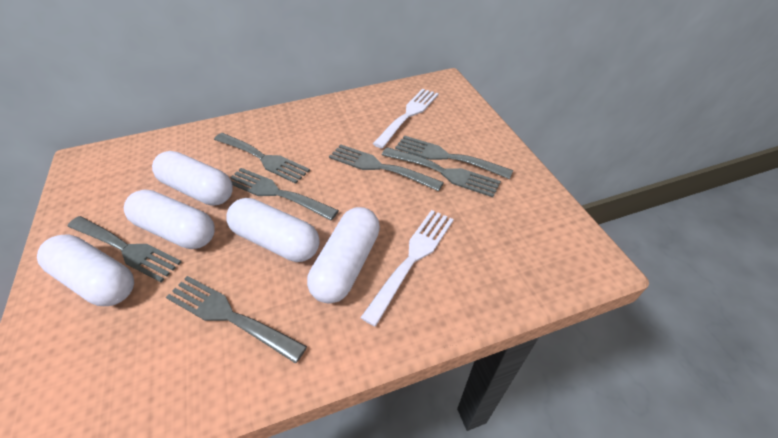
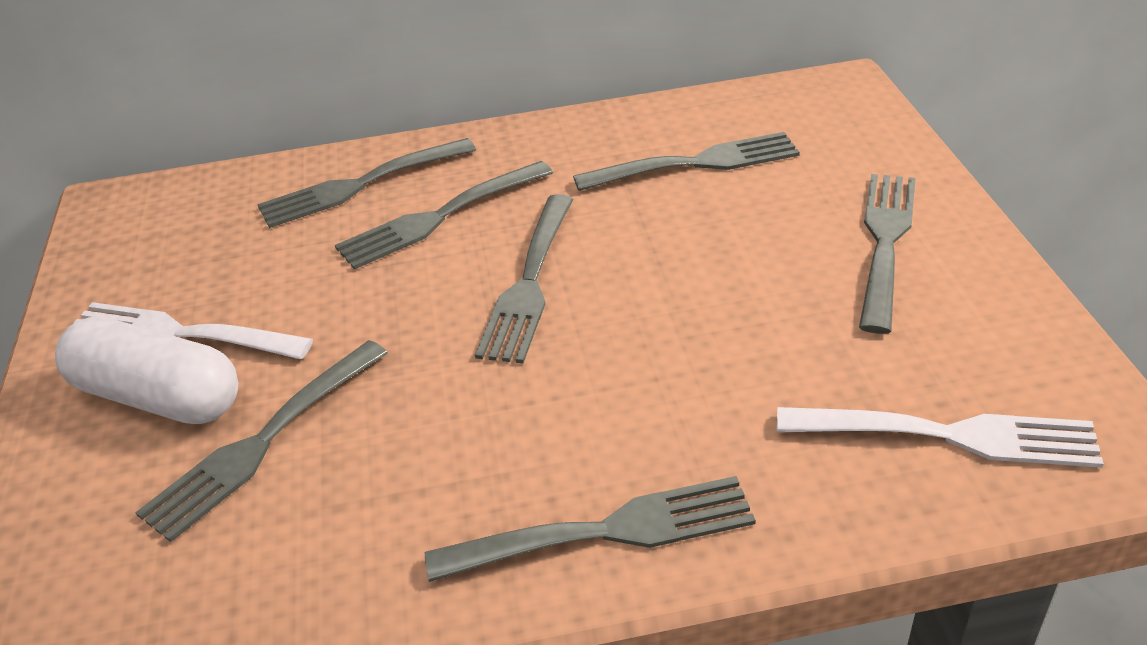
white capsule: [37,234,134,306] [124,190,215,249] [152,151,233,206] [226,198,320,262] [307,207,380,304] = 5 -> [55,317,238,424] = 1

